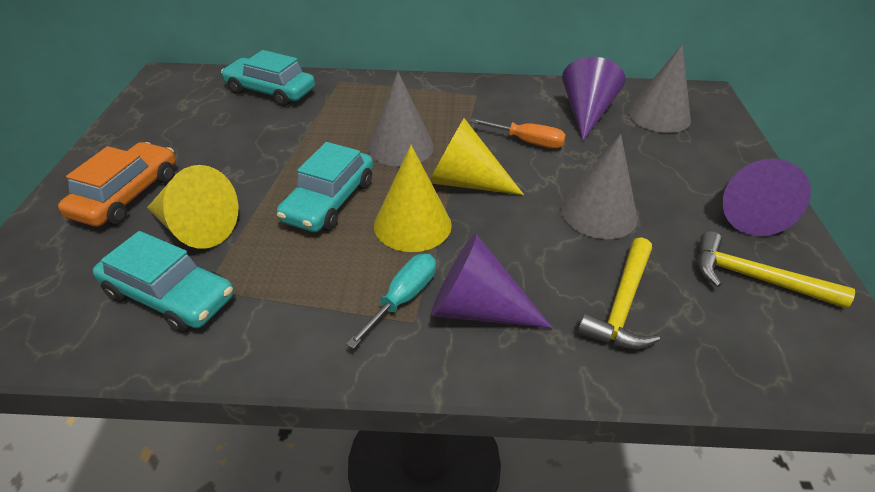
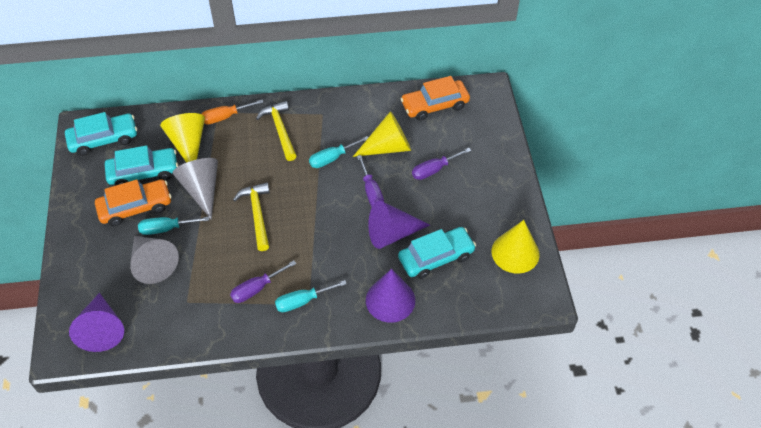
grey cone: [367,71,434,167] [561,134,638,239] [628,44,691,133] = 3 -> [130,236,179,284] [172,158,218,220] = 2
orange car: [58,142,176,227] = 1 -> [95,179,172,226] [401,76,470,121] = 2
purple screwdriver: none = 0 -> [230,260,296,303] [357,155,384,207] [412,148,471,180] = 3
turquoise screwdriver: [346,254,436,349] = 1 -> [138,216,210,235] [275,280,346,312] [309,136,368,168] = 3

